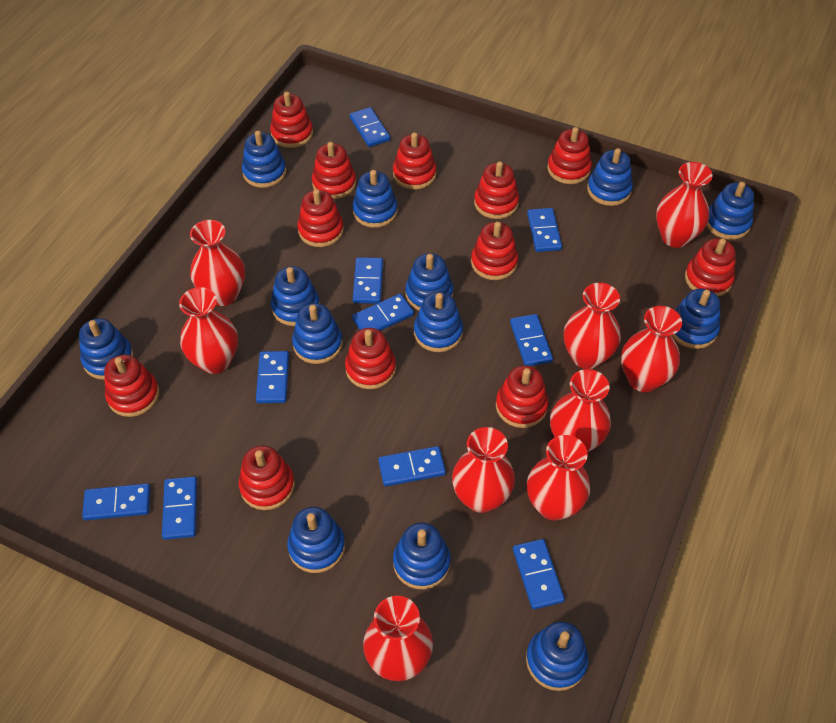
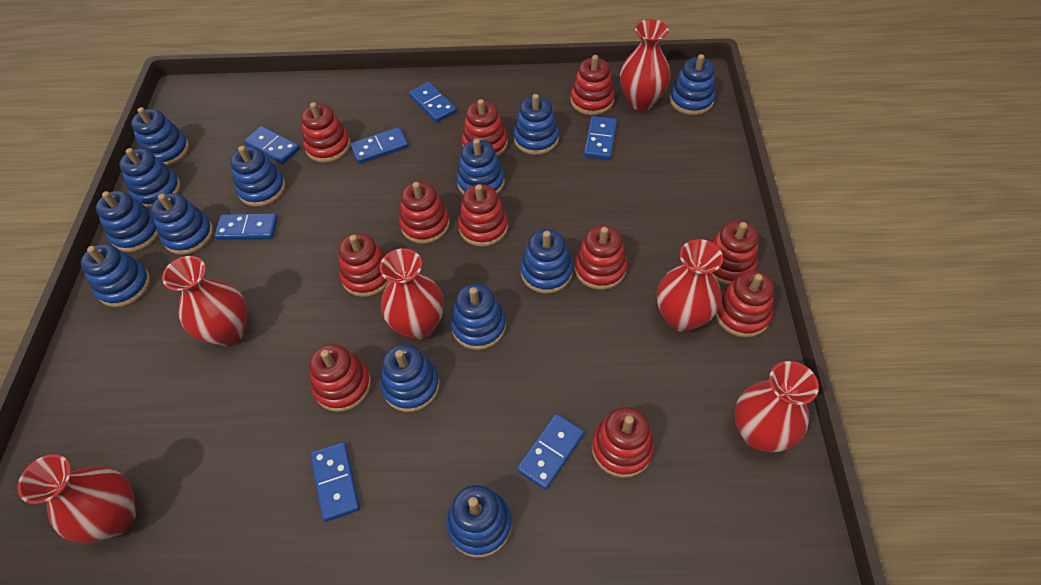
blue domino: [82,483,151,520] [162,476,197,540] [256,351,289,403] [350,107,390,147] [352,294,414,331] [353,257,383,304] [378,446,446,486] [510,314,553,366] [513,539,565,609] [527,208,562,252] = 10 -> [214,213,278,240] [244,126,300,164] [311,442,360,522] [350,127,409,164] [409,82,457,123] [517,414,585,490] [584,116,617,160] = 7
red stacking toy: [104,355,159,417] [239,445,295,510] [270,92,313,148] [297,189,344,247] [312,142,356,199] [345,328,396,389] [393,132,436,190] [471,222,518,280] [474,161,519,219] [496,365,548,428] [547,127,592,184] [685,238,736,297] = 12 -> [301,102,351,163] [309,344,371,412] [339,233,390,297] [399,182,450,244] [458,184,508,247] [462,99,508,157] [570,55,615,115] [574,225,627,290] [592,407,654,478] [711,221,758,285] [715,271,774,338] = 11
red vase: [179,287,238,374] [190,220,245,306] [363,596,433,681] [452,427,515,513] [527,435,590,521] [550,369,611,452] [564,283,621,369] [621,306,682,392] [656,162,713,248] = 9 -> [18,454,136,543] [162,256,247,346] [380,248,444,340] [620,19,671,111] [657,239,723,332] [734,361,819,452] = 6

